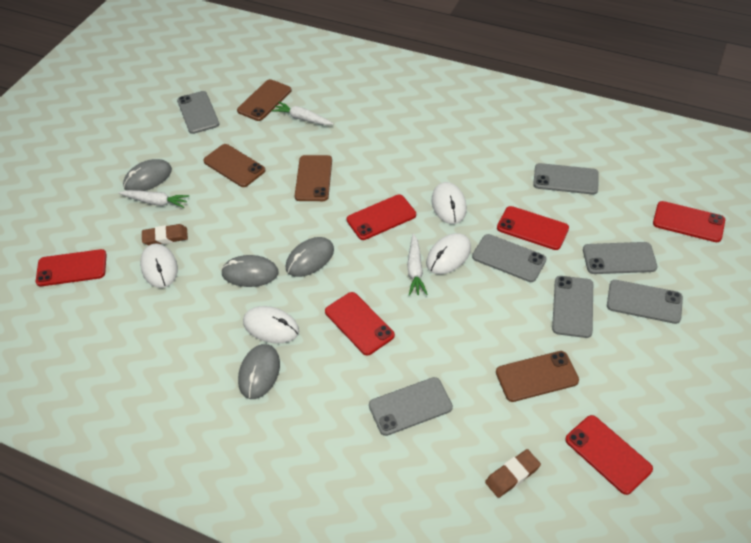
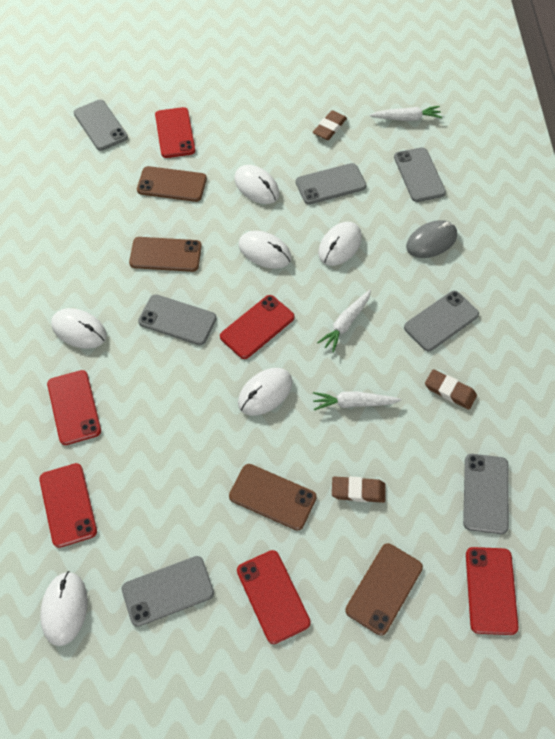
brown eraser: [142,224,188,246] [485,449,541,498] = 2 -> [313,110,347,140] [332,476,386,503] [425,369,477,410] = 3
grey mouse: [123,159,172,191] [221,255,279,287] [238,344,280,399] [286,237,334,277] = 4 -> [406,220,457,258] = 1
white mouse: [140,243,178,288] [243,306,299,343] [426,233,471,274] [431,182,467,224] = 4 -> [40,571,88,646] [51,308,107,349] [234,165,279,204] [238,368,292,416] [239,231,291,269] [318,222,362,266] = 6

